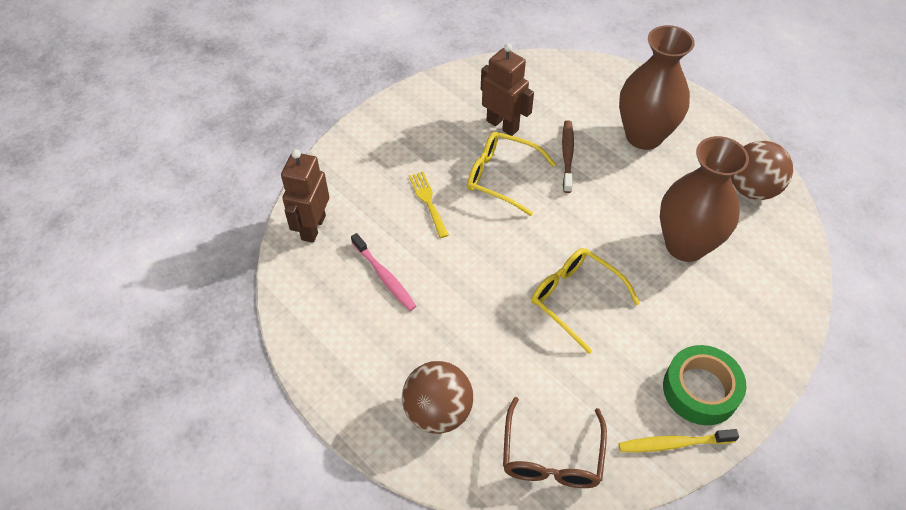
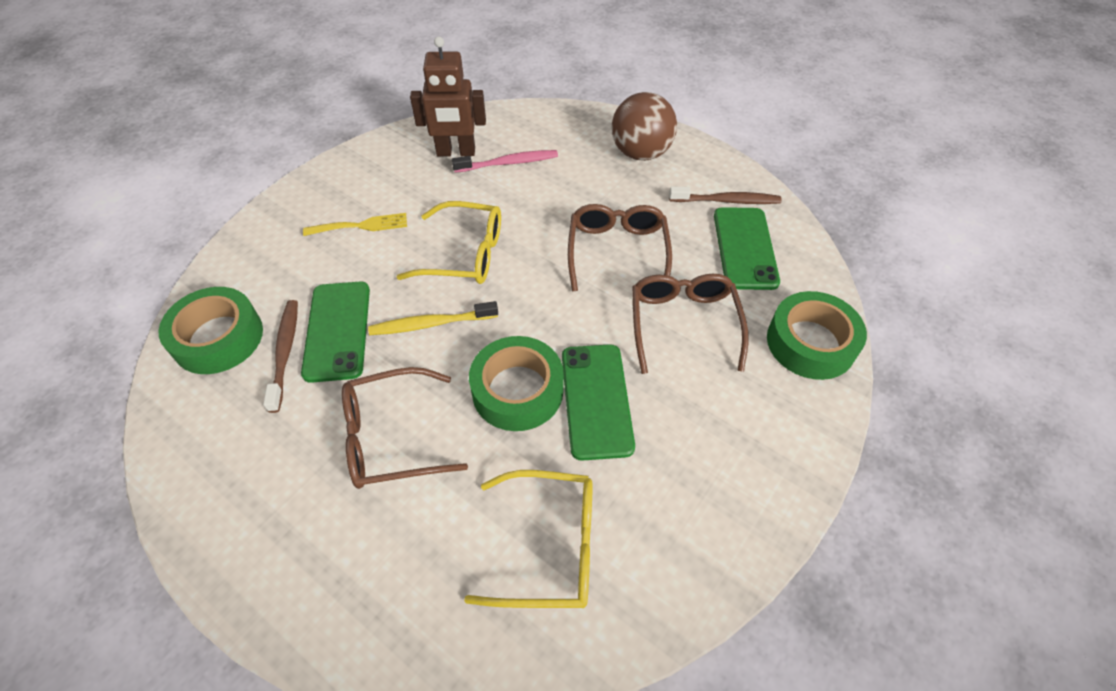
brown ball: [402,361,473,434] [731,140,793,200] = 2 -> [612,92,677,161] = 1
brown glasses: [503,397,607,488] = 1 -> [342,367,468,489] [568,204,672,291] [632,274,749,374] = 3
brown robot: [281,149,329,243] [481,43,534,136] = 2 -> [410,37,486,157] = 1
brown toothbrush: [562,120,574,193] = 1 -> [263,300,298,413] [669,187,782,204] = 2
brown vase: [619,25,695,150] [660,136,749,262] = 2 -> none = 0
green phone: none = 0 -> [301,281,370,383] [562,344,635,461] [714,207,780,290] = 3
green tape: [663,345,746,425] = 1 -> [159,287,263,374] [469,336,564,431] [767,291,867,380] = 3

